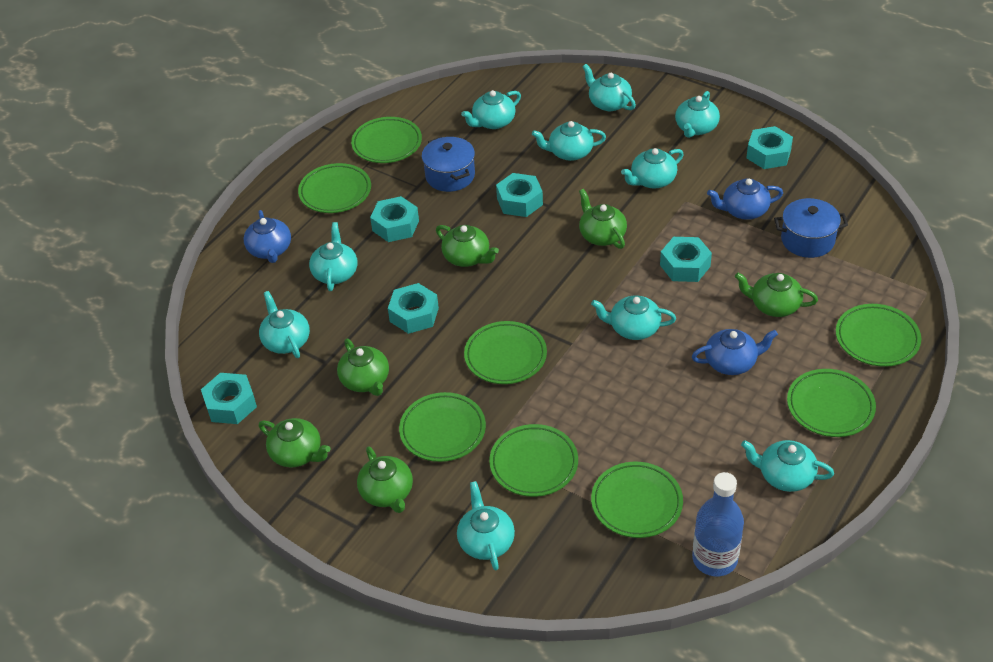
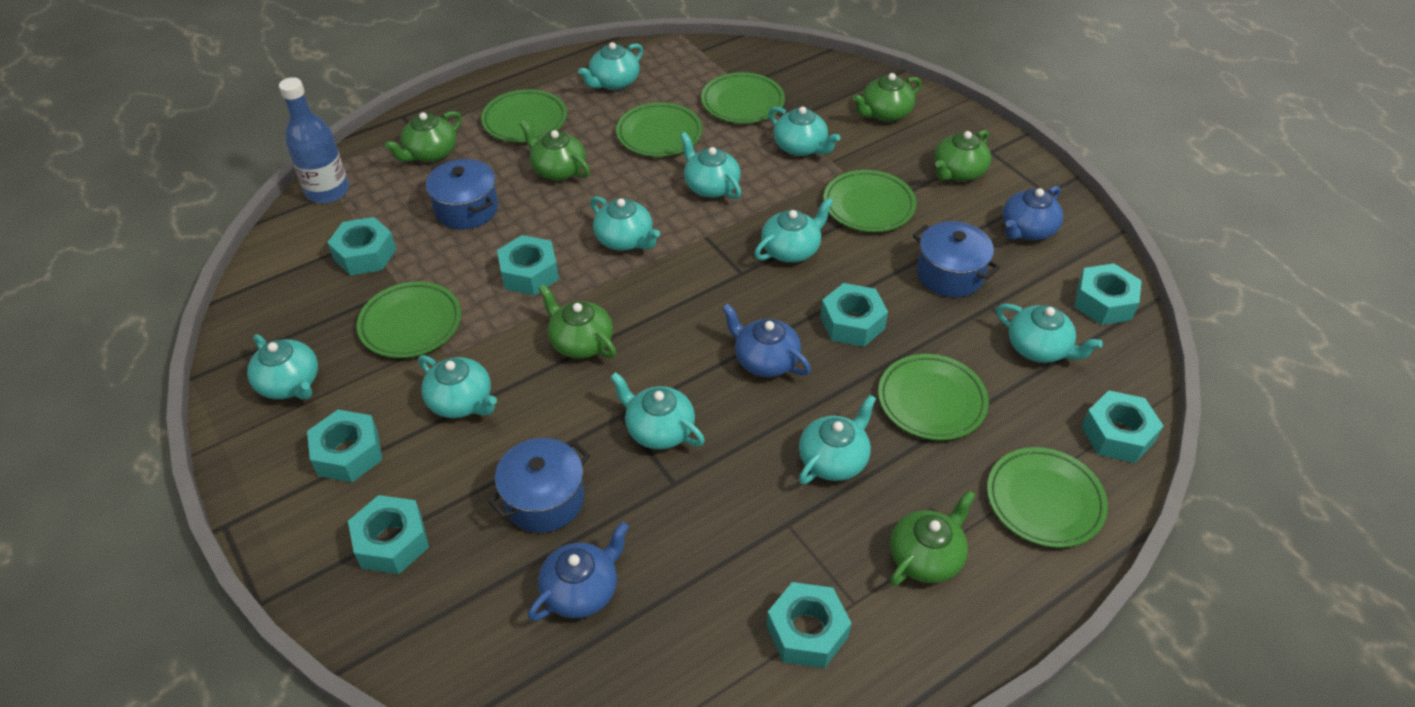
blue pot: [422,137,475,192] [774,198,848,258] = 2 -> [426,159,498,229] [488,438,590,533] [913,221,1000,297] = 3
green plate: [298,163,371,213] [351,117,422,163] [399,392,486,462] [464,321,547,384] [489,424,578,497] [591,462,683,538] [787,369,876,437] [836,304,921,367] = 8 -> [357,281,461,358] [481,89,567,143] [616,102,703,157] [701,72,785,124] [823,170,917,232] [878,354,989,440] [987,447,1108,548] = 7
turquoise nut: [201,373,257,424] [370,196,419,242] [388,283,439,334] [496,173,543,217] [660,237,712,282] [746,126,793,169] = 6 -> [307,410,382,482] [327,217,397,276] [348,495,429,574] [497,235,559,295] [766,582,851,668] [820,283,888,347] [1074,263,1142,325] [1081,390,1163,463] = 8

